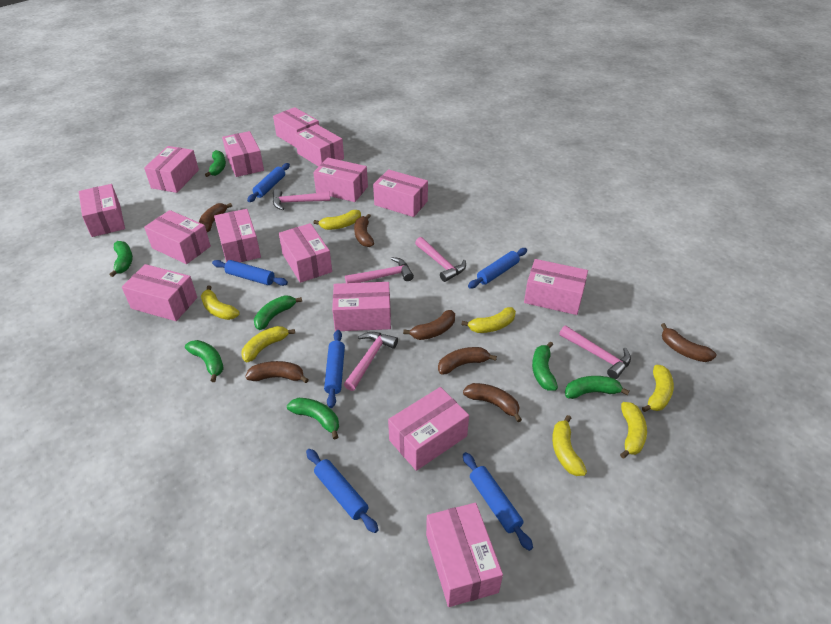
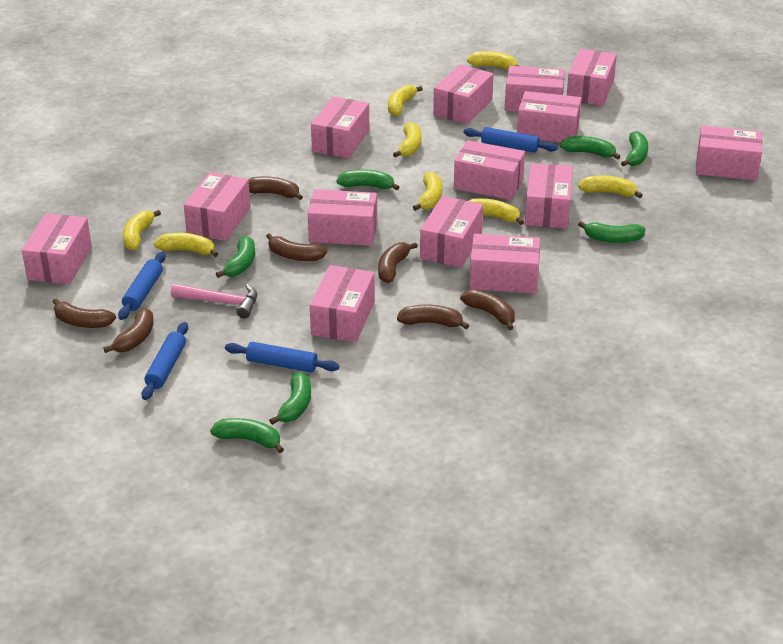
blue rolling pin: [212,260,288,286] [247,163,290,202] [306,449,378,533] [324,330,345,408] [463,452,533,551] [468,248,527,288] = 6 -> [118,251,166,320] [142,322,188,400] [225,342,339,372] [463,127,558,152] = 4
pink box: [79,184,125,237] [122,264,197,321] [144,146,199,193] [144,210,211,264] [214,209,261,262] [222,131,264,177] [273,107,319,148] [279,223,332,283] [295,124,344,167] [313,158,368,202] [332,282,391,331] [373,169,428,217] [388,387,469,471] [426,503,503,607] [524,259,588,315] = 15 -> [22,214,92,284] [184,172,251,241] [308,189,377,246] [310,265,375,343] [311,97,369,159] [420,196,483,268] [433,64,494,124] [454,140,525,200] [469,234,540,294] [505,66,565,112] [517,91,581,143] [525,163,573,229] [567,49,617,106] [696,126,762,180] = 14
pink hammer: [273,189,330,210] [344,332,398,391] [345,257,414,283] [415,237,466,282] [559,326,631,379] = 5 -> [171,284,257,318] = 1
yellow banana: [201,285,240,320] [242,326,295,362] [313,210,361,230] [461,307,516,333] [552,415,587,476] [620,402,647,459] [642,365,674,412] = 7 -> [123,210,161,251] [154,233,218,257] [388,85,423,116] [393,122,421,158] [413,172,442,211] [467,51,518,70] [469,198,524,225] [578,175,643,198] = 8

